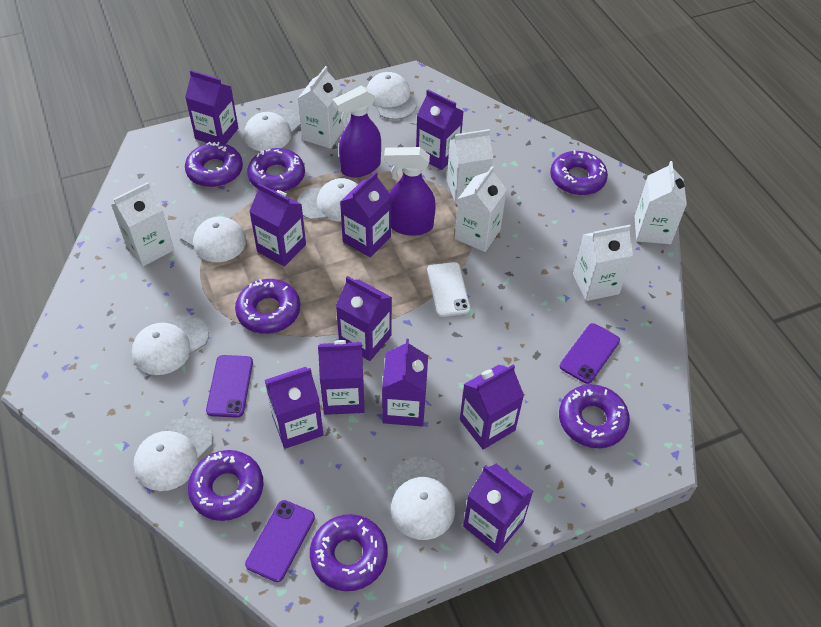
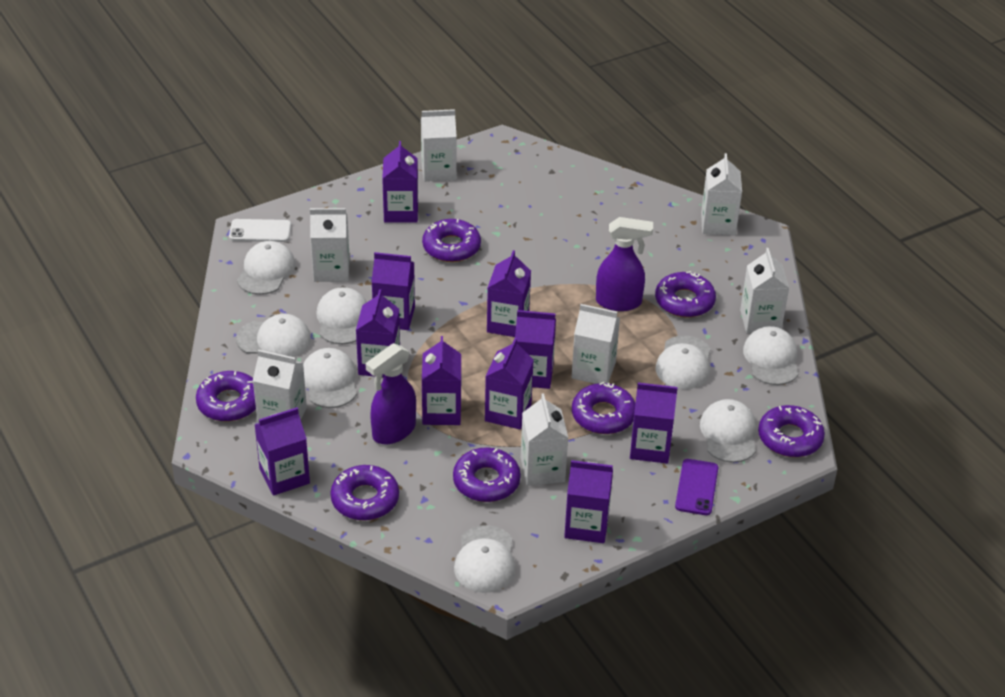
purple phone: [206,355,253,418] [245,500,315,582] [560,323,620,384] = 3 -> [675,459,718,515] = 1
white cap: [132,314,209,375] [133,416,213,491] [179,212,246,262] [244,108,301,151] [297,178,358,222] [366,72,416,120] [391,457,455,540] = 7 -> [236,314,311,357] [237,241,296,295] [303,348,357,408] [316,287,367,344] [454,525,515,593] [656,335,710,389] [700,399,756,463] [743,326,798,385] = 8
white carton: [111,182,174,266] [298,66,344,149] [447,129,493,204] [455,166,507,252] [573,225,633,301] [634,161,687,244] = 6 -> [253,350,307,423] [310,208,350,282] [421,109,457,182] [521,393,568,486] [572,304,620,384] [701,153,742,235] [740,248,789,333] = 7

